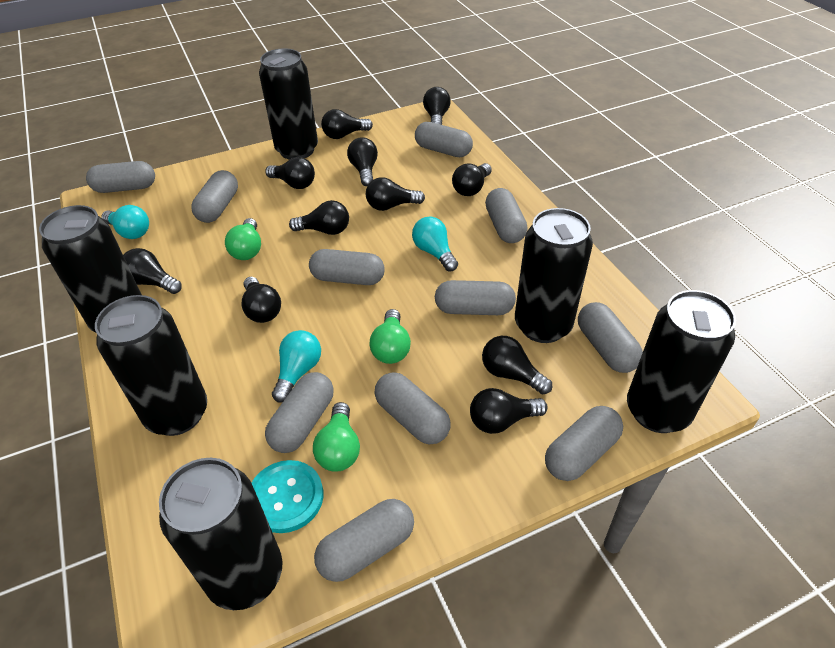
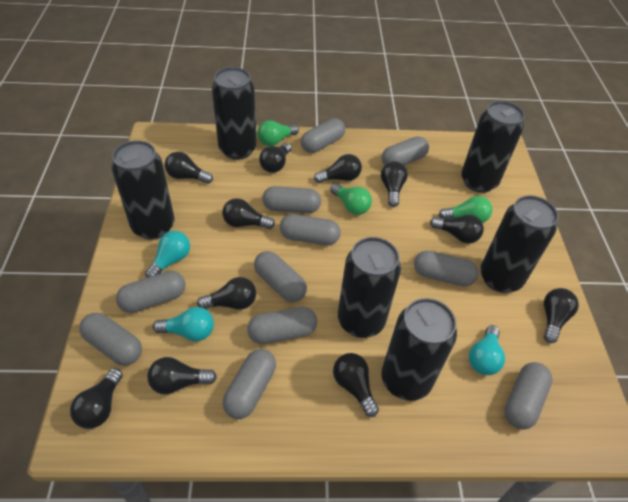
turquoise button: [252,460,323,533] = 1 -> none = 0

